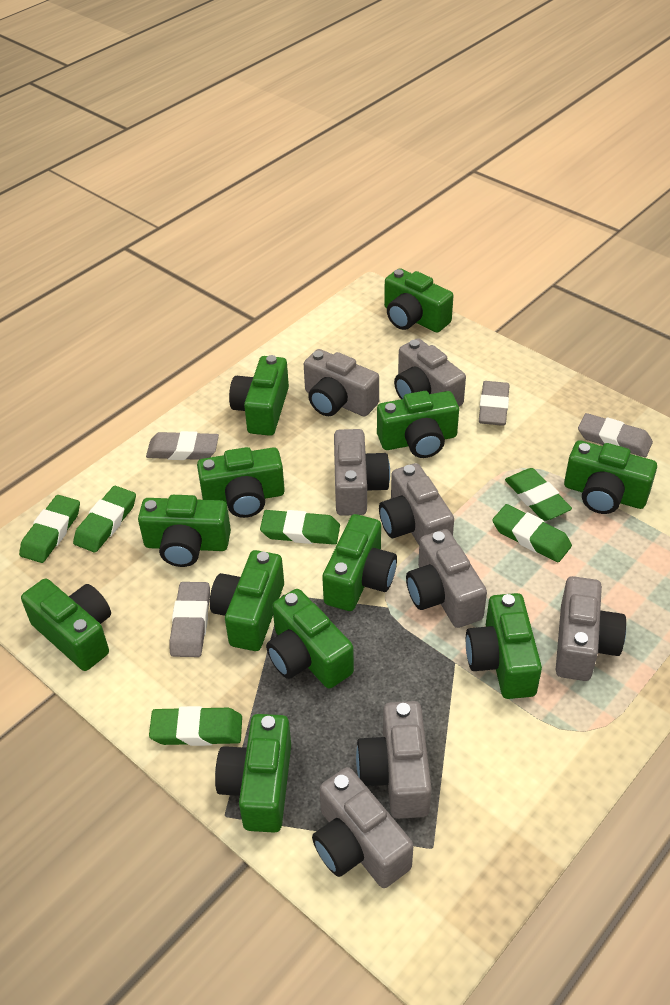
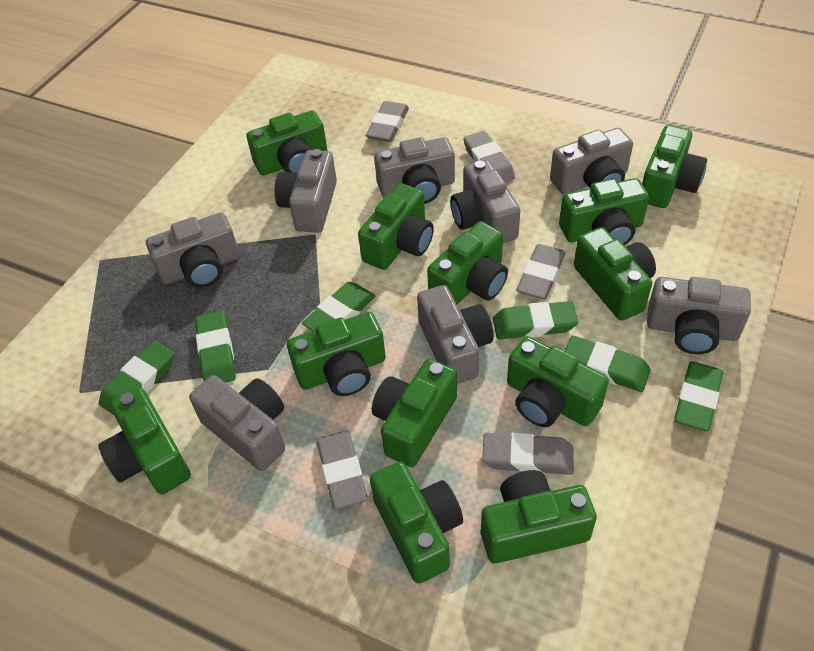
grey eraser: [146,431,219,460] [169,582,210,657] [479,381,510,426] [578,413,653,457] = 4 -> [317,431,368,509] [366,101,409,142] [463,131,515,183] [482,432,574,475] [516,244,566,299] = 5

